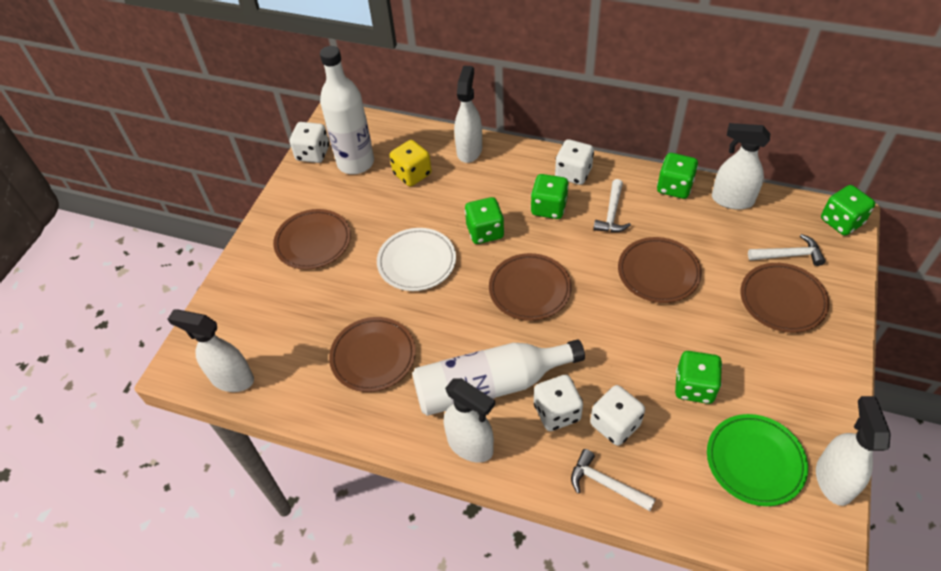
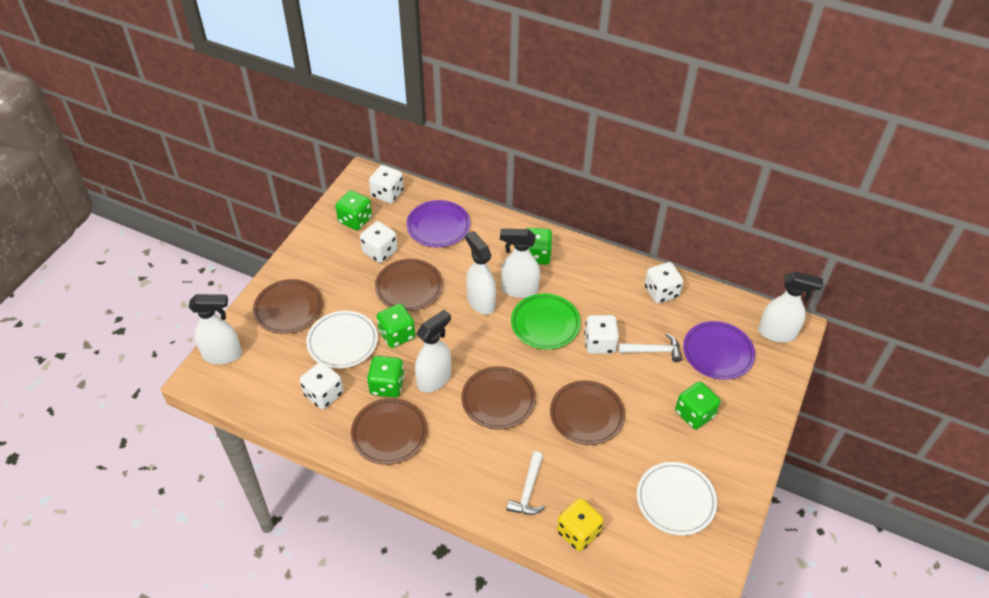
purple plate: none = 0 -> [406,200,470,247] [683,321,755,380] = 2
white bottle: [320,46,374,174] [412,339,585,416] = 2 -> none = 0
white dice: [290,122,329,163] [534,375,583,431] [555,139,594,185] [590,385,645,446] = 4 -> [300,362,343,409] [360,221,398,263] [369,165,404,204] [584,315,619,354] [644,262,683,303] = 5
white hammer: [571,449,656,511] [593,179,631,232] [748,234,825,266] = 3 -> [507,451,545,515] [618,333,682,362] = 2
white plate: [377,228,456,291] = 1 -> [306,311,378,369] [637,462,717,535] = 2

